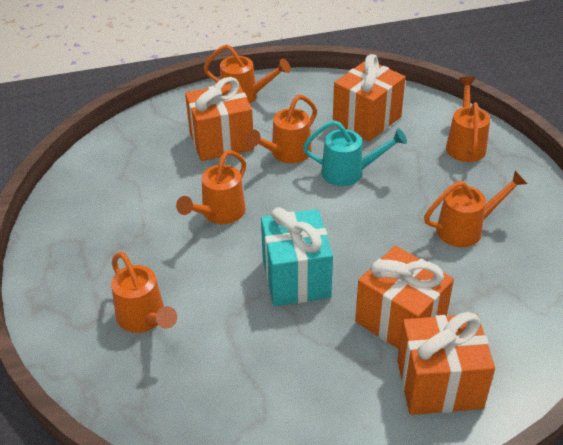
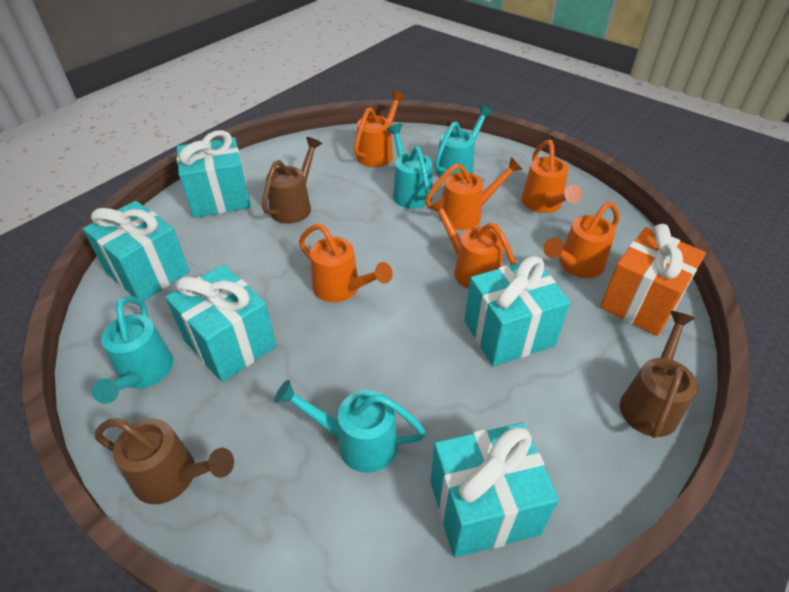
brown watering can: none = 0 -> [95,418,234,504] [262,137,322,224] [620,311,698,438] = 3
orange gift: [185,77,254,161] [333,54,406,141] [355,246,454,349] [398,312,495,415] = 4 -> [600,224,706,336] = 1
turquoise gift: [261,207,333,306] = 1 -> [83,201,190,301] [165,264,276,382] [177,130,251,218] [431,423,559,558] [464,256,570,367] = 5
turquoise watering can: [303,120,407,186] = 1 -> [91,296,173,404] [274,380,426,473] [387,124,433,209] [434,105,493,181] = 4

